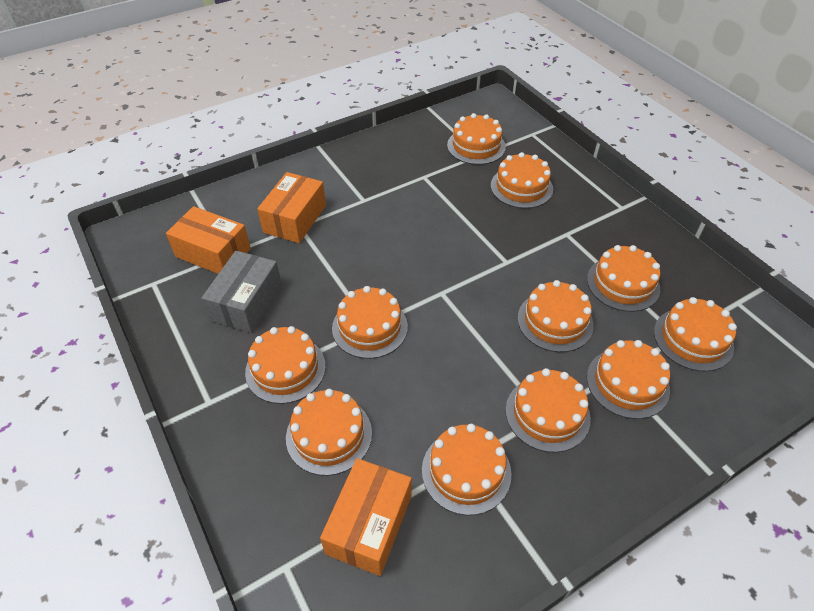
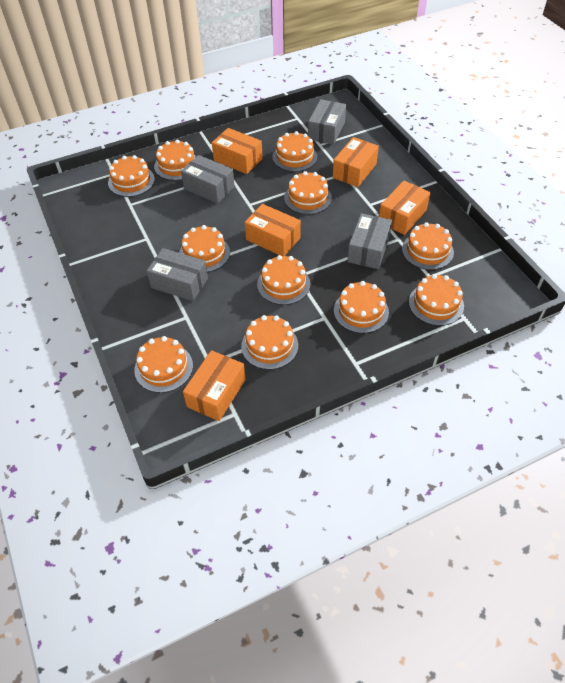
grey box: [202,251,282,333] = 1 -> [147,248,208,301] [181,155,235,204] [308,99,346,145] [347,213,392,269] = 4
orange box: [166,206,251,274] [257,172,326,243] [320,458,412,576] = 3 -> [183,350,246,421] [212,128,263,174] [245,204,301,256] [333,137,379,187] [379,181,431,235] = 5

